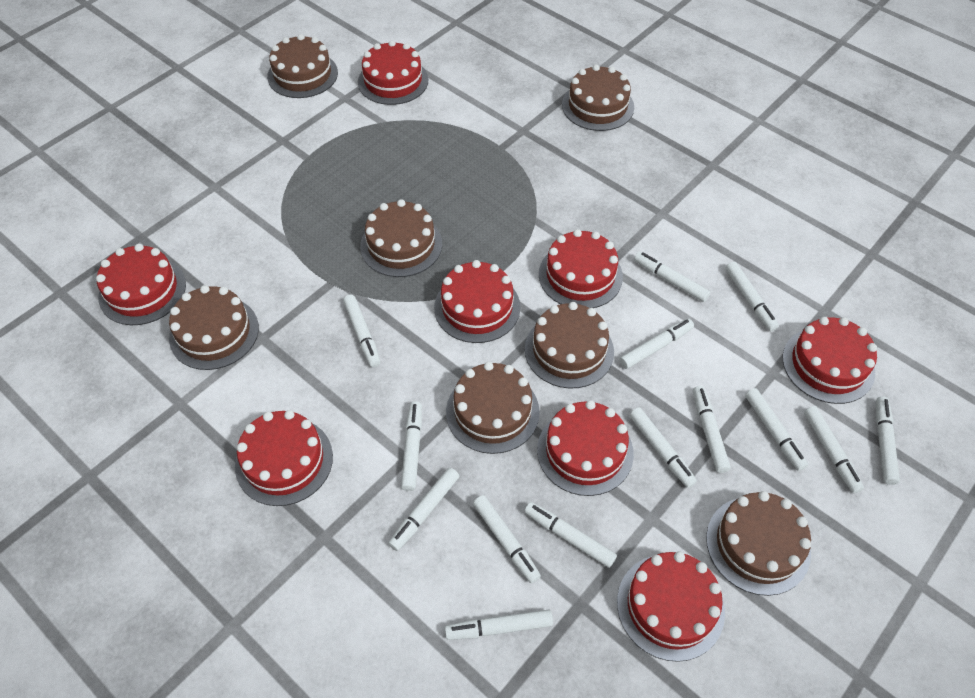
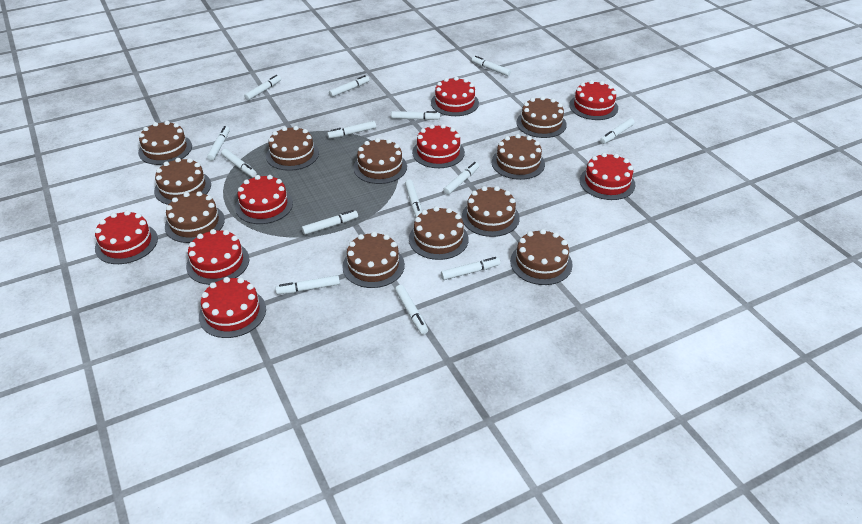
brown cake: [169,285,259,370] [267,34,338,98] [360,199,442,277] [446,362,540,454] [525,302,614,389] [562,64,634,131] [706,491,811,596] = 7 -> [138,121,192,165] [154,158,211,205] [165,191,225,243] [266,126,319,171] [342,232,405,288] [354,138,407,184] [409,206,469,260] [462,186,520,237] [492,134,545,180] [510,229,573,285] [517,96,567,138] = 11

